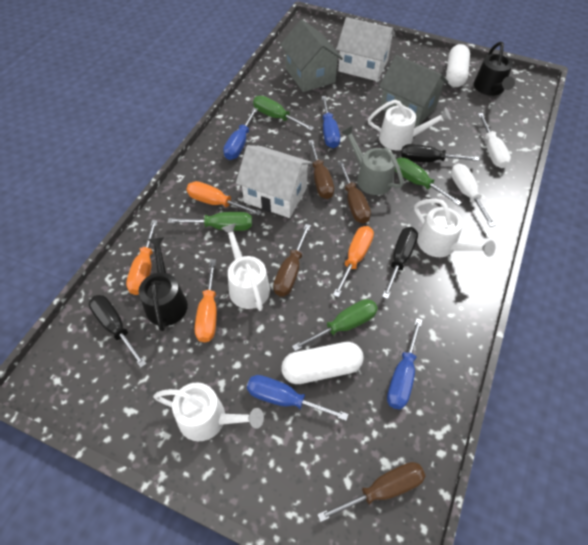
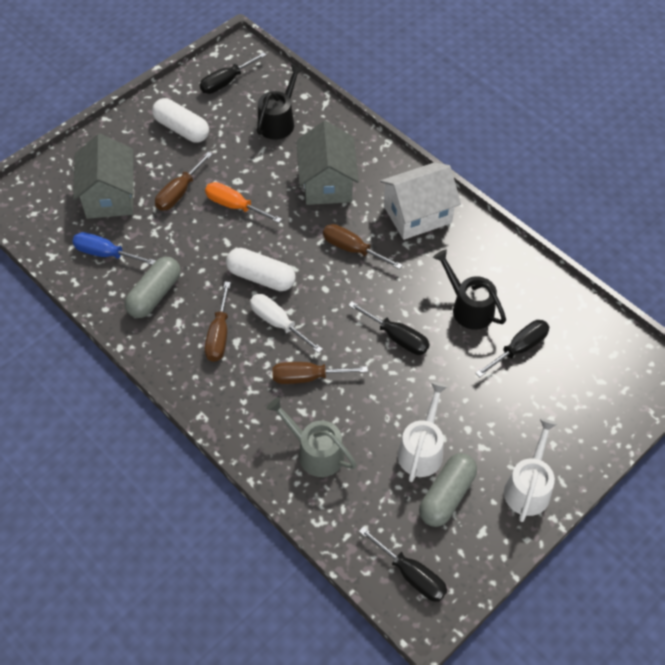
black screwdriver: [89,295,147,368] [382,227,418,299] [401,144,479,162] = 3 -> [200,52,266,94] [348,302,430,355] [359,527,447,602] [476,320,549,377] = 4
blue screwdriver: [223,108,258,160] [247,375,348,421] [321,96,340,148] [387,318,422,410] = 4 -> [72,232,156,265] = 1
green screwdriver: [168,212,252,231] [253,96,314,131] [292,299,378,351] [395,157,462,206] = 4 -> none = 0
grey capsule: none = 0 -> [124,257,181,318] [419,453,477,527] = 2
orange screwdriver: [126,220,158,295] [187,181,262,215] [195,259,217,342] [333,226,374,297] = 4 -> [205,182,282,223] = 1
white house: [236,145,313,218] [336,17,396,81] = 2 -> [380,163,461,240] = 1
white screwdriver: [451,163,495,227] [478,113,511,168] = 2 -> [250,294,323,353] = 1
white watering can: [153,382,264,441] [222,223,270,311] [368,100,451,150] [414,199,495,257] = 4 -> [398,382,448,482] [504,418,557,522] = 2

